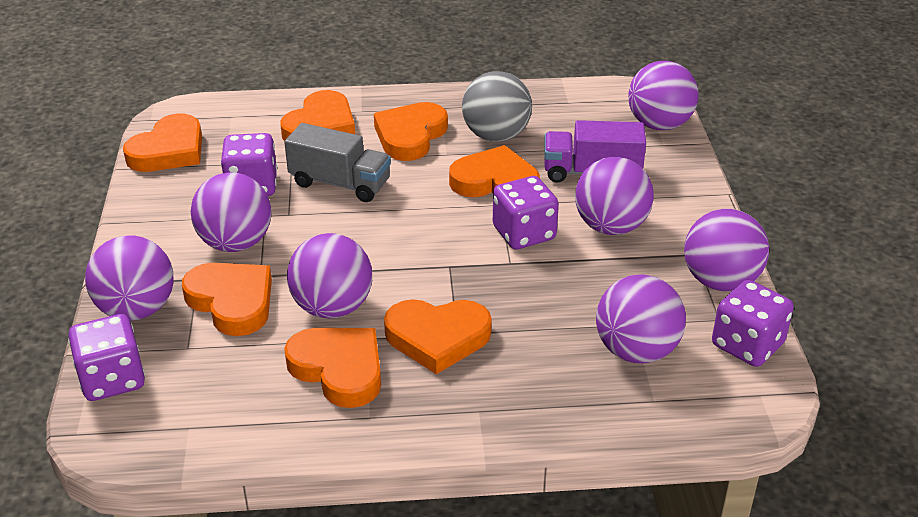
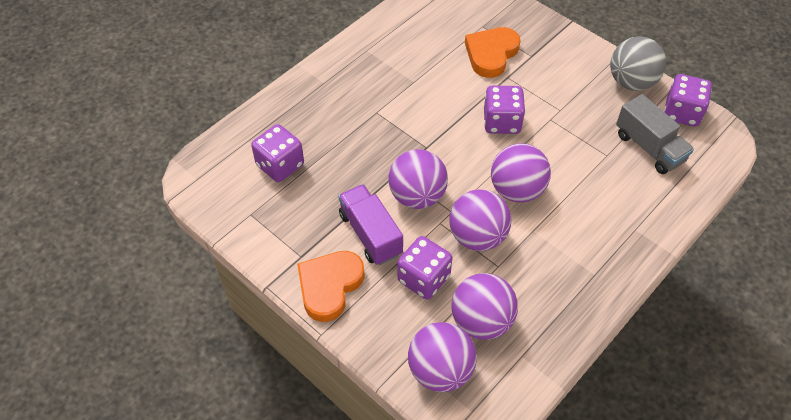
orange heart: [123,114,202,172] [182,263,272,336] [280,90,355,141] [284,328,381,408] [374,102,448,161] [384,299,492,374] [449,145,540,197] = 7 -> [297,251,365,322] [465,27,521,78] = 2
purple ball: [85,235,174,321] [190,172,272,252] [287,233,372,318] [575,157,654,235] [596,274,686,363] [628,61,699,130] [684,209,769,291] = 7 -> [388,149,448,209] [408,322,477,392] [449,189,511,251] [451,273,518,340] [491,143,551,203] = 5

